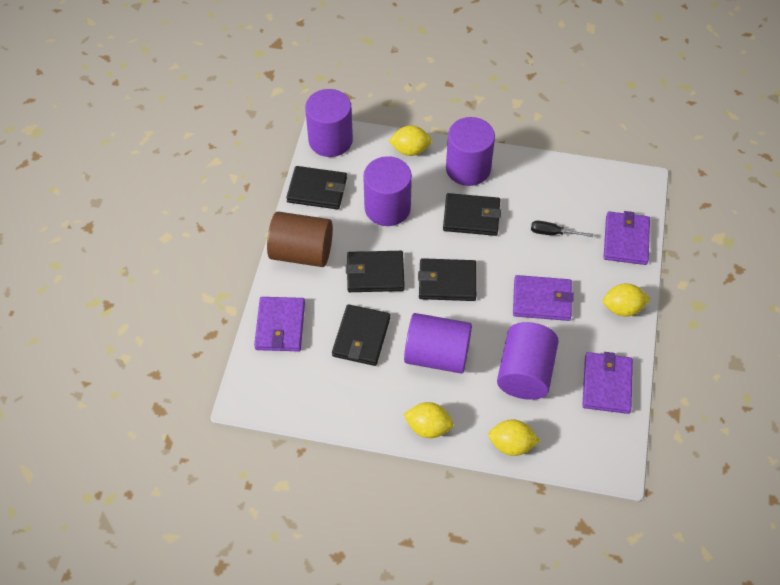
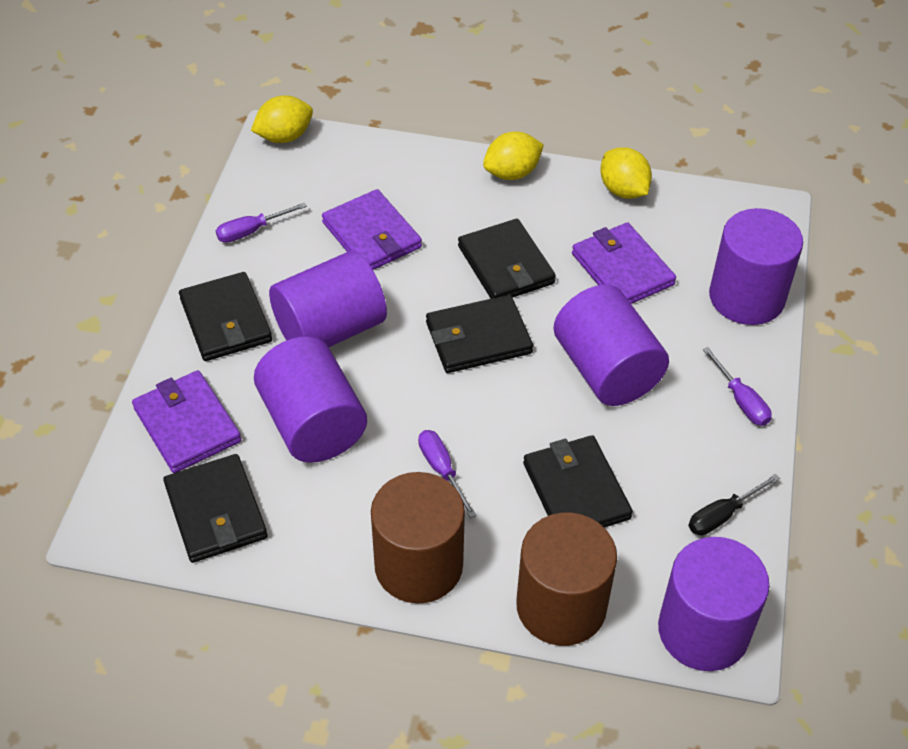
brown cylinder: [267,212,333,267] = 1 -> [371,472,465,603] [516,513,617,646] = 2
purple screwdriver: none = 0 -> [216,202,307,243] [418,430,477,518] [702,347,772,426] = 3
purple wallet: [254,297,305,351] [513,275,574,321] [582,352,633,414] [604,211,650,265] = 4 -> [132,370,241,473] [322,189,422,270] [572,222,676,304] = 3
yellow lemon: [388,125,432,156] [403,402,454,438] [488,419,540,456] [603,284,650,317] = 4 -> [251,95,313,143] [483,132,544,180] [600,147,652,199] = 3

